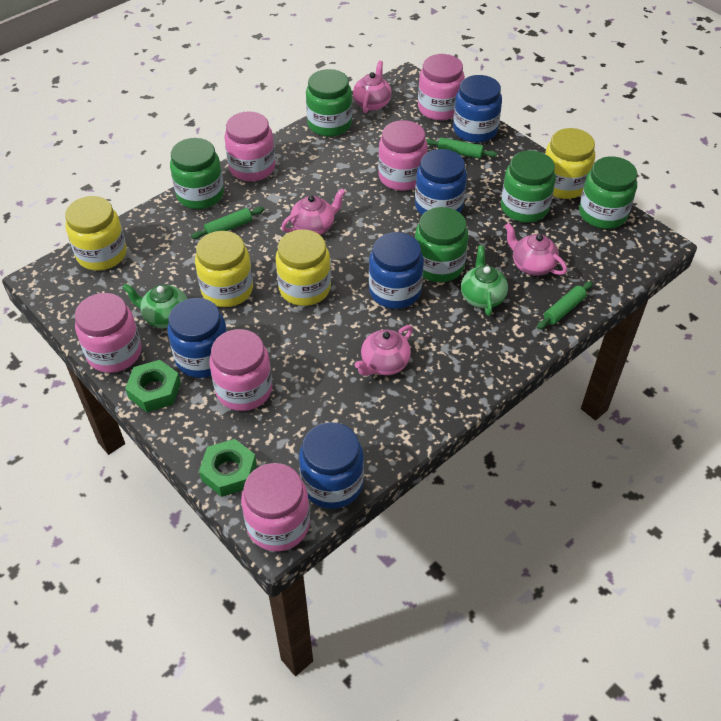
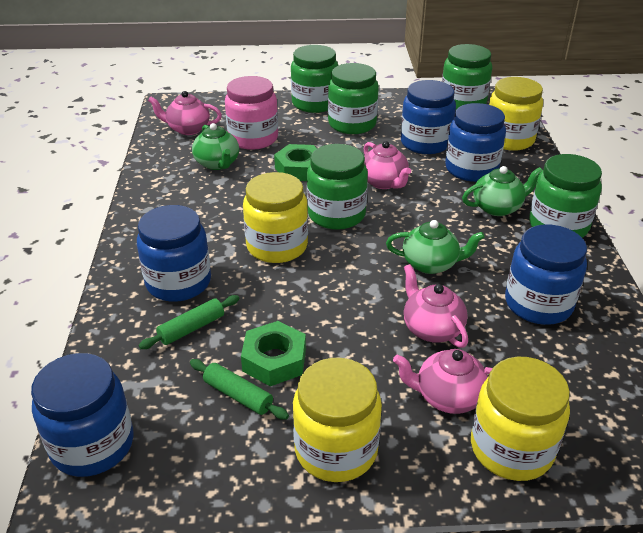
green rolling pin: [191,207,264,239] [426,137,497,159] [537,281,593,330] = 3 -> [138,295,239,349] [190,359,289,420] = 2
green teapot: [122,283,188,328] [461,246,508,316] = 2 -> [192,123,239,170] [386,220,485,274] [462,166,542,216] = 3
pink jar: [75,293,141,373] [209,329,272,411] [224,111,275,181] [241,463,310,551] [378,120,427,191] [418,54,465,120] = 6 -> [225,76,278,150] = 1

